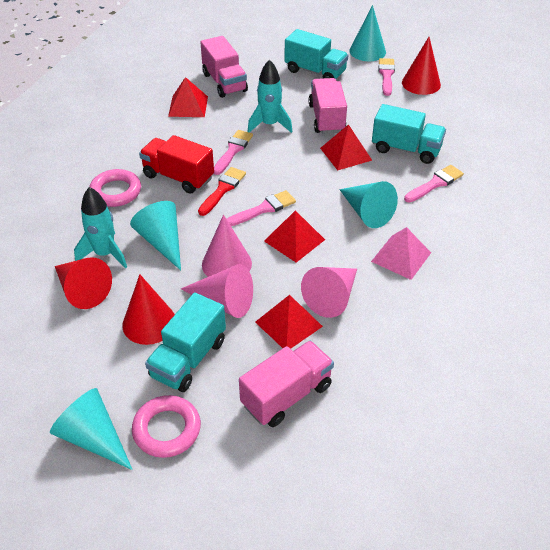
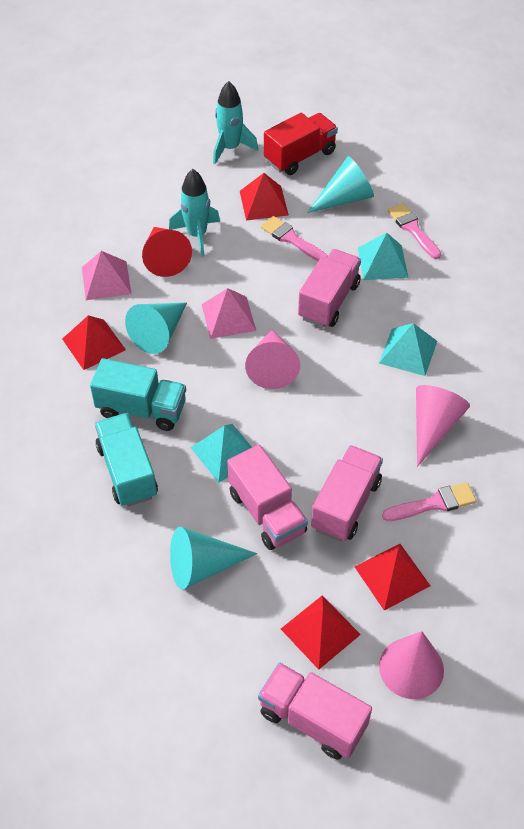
pink brush: [214,130,253,175] [227,190,296,226] [378,58,395,96] [404,165,464,202] = 4 -> [261,216,328,261] [382,482,476,521] [388,203,441,259] = 3
pink pyramid: [371,227,431,280] = 1 -> [82,251,131,300] [202,288,256,339] = 2
pink ring: [89,169,141,207] [132,395,201,458] = 2 -> none = 0
pink truck: [200,36,248,98] [239,341,334,427] [308,78,347,134] = 3 -> [227,444,308,550] [258,662,372,760] [298,249,361,328] [311,445,383,542] = 4
red brush: [198,167,246,216] = 1 -> none = 0
red cone: [55,257,112,309] [122,274,175,345] [402,37,441,95] = 3 -> [142,227,192,277] = 1
turquoise cone: [50,388,133,470] [130,201,181,270] [339,181,398,228] [349,5,386,61] = 4 -> [125,303,187,354] [170,527,257,590] [307,156,374,213] = 3
turquoise pyramid: none = 0 -> [191,424,252,483] [358,233,408,280] [379,323,437,376] = 3
turquoise truck: [145,293,226,392] [284,29,348,79] [372,104,446,164] = 3 -> [90,358,186,431] [95,413,158,507] = 2

